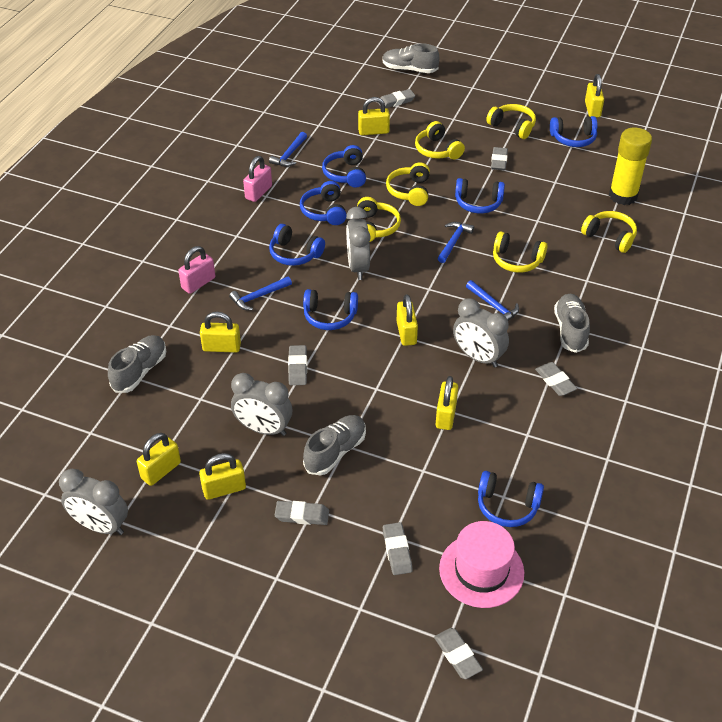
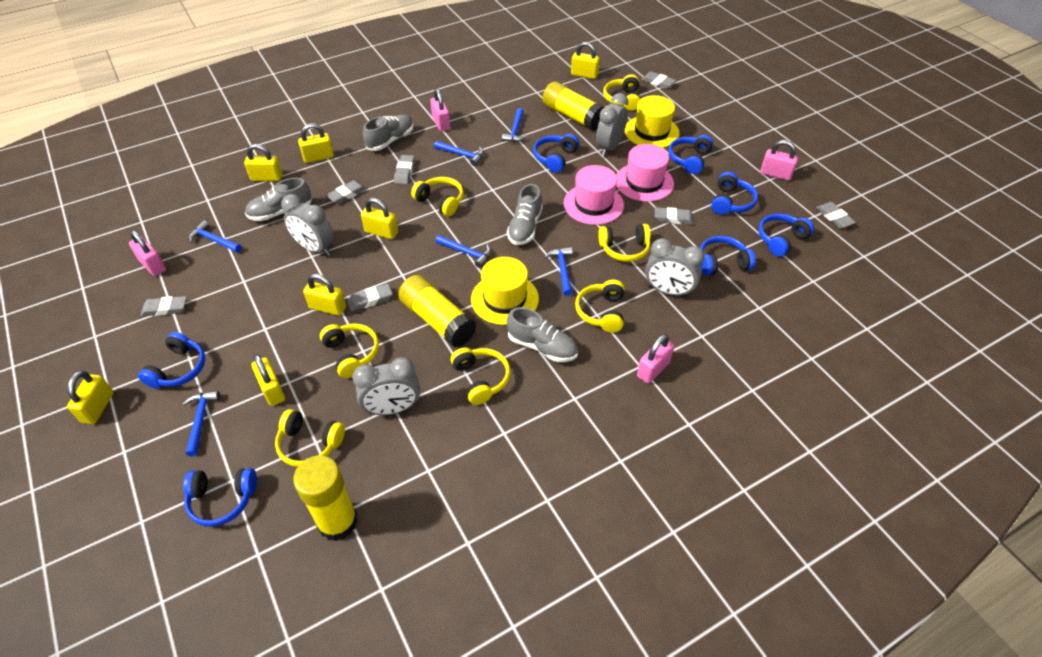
blue hammer: [229,276,292,310] [269,132,307,167] [438,222,474,263] [466,280,519,321] = 4 -> [183,391,220,457] [189,220,242,253] [434,141,484,166] [435,235,491,268] [502,108,527,142] [544,247,573,296] = 6
pink hat: [439,521,524,608] = 1 -> [564,165,624,225] [616,144,674,202] = 2
pink padlock: [178,246,215,294] [243,156,272,202] = 2 -> [129,230,166,276] [430,89,450,131] [637,334,674,384] [760,140,798,180] = 4
yellow glue stick: [609,128,652,205] = 1 -> [293,455,358,541] [398,275,477,347] [542,82,605,131] = 3
yellow hat: none = 0 -> [471,257,539,325] [625,95,680,148] = 2
yellow headphones: [357,197,401,242] [386,162,430,206] [415,121,465,159] [486,104,536,139] [493,231,547,273] [581,211,637,253] = 6 -> [275,409,345,467] [320,323,379,378] [411,177,464,216] [451,347,510,405] [575,280,624,333] [598,224,651,262] [603,74,641,111] = 7

